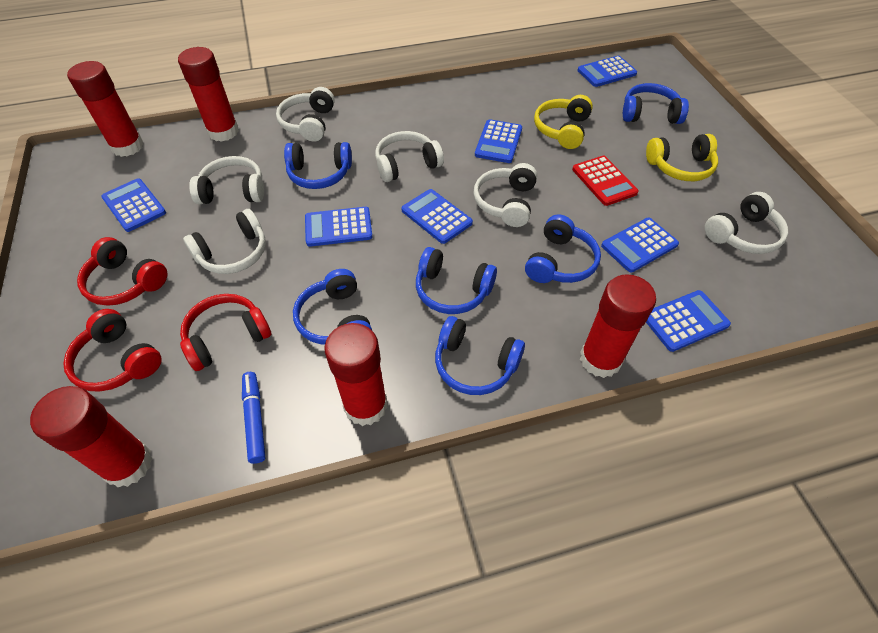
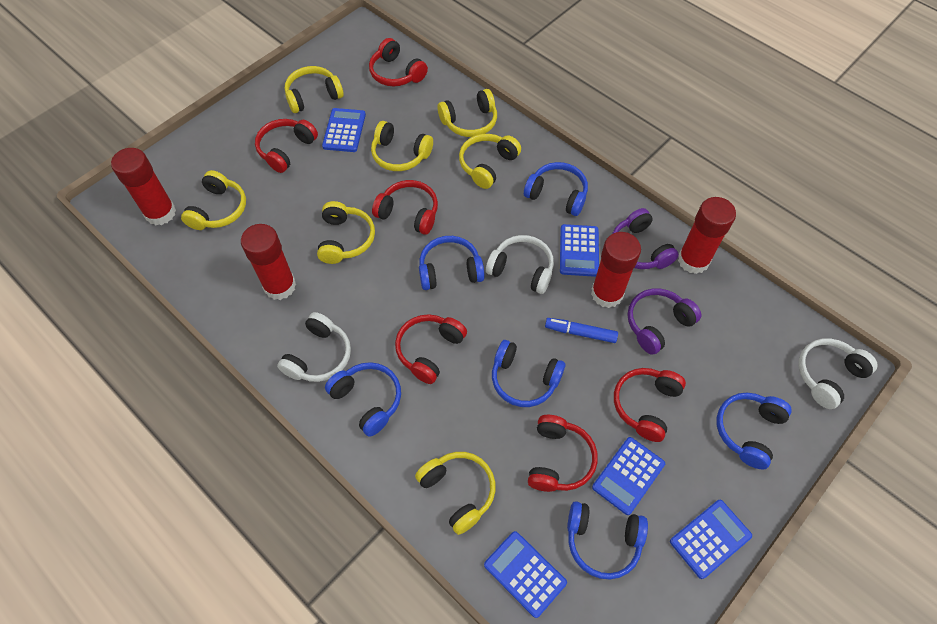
blue calculator: [101,178,166,232] [305,207,373,247] [401,189,473,244] [475,119,522,163] [577,56,637,87] [601,218,679,273] [646,290,731,352] = 7 -> [322,108,366,152] [484,531,567,618] [560,224,599,277] [592,437,665,515] [670,500,752,579] = 5
purple headphones: none = 0 -> [612,208,679,269] [628,289,701,355] = 2
red calculator: [572,155,639,206] = 1 -> none = 0
red glue stick: [30,386,153,487] [67,61,144,157] [178,47,239,142] [324,323,388,426] [580,274,656,378] = 5 -> [111,148,176,225] [241,224,296,300] [591,232,641,308] [678,197,736,274] = 4
red headphones: [63,309,162,392] [77,237,168,306] [180,294,272,371] = 3 -> [255,119,318,173] [369,38,428,87] [372,180,438,235] [395,314,467,384] [528,415,598,492] [614,368,686,442] = 6
white headphones: [183,209,266,274] [189,156,264,204] [276,87,335,142] [375,131,444,182] [474,163,537,227] [705,192,788,254] = 6 -> [277,312,351,382] [486,235,554,294] [799,338,878,409] = 3
yellow headphones: [534,95,593,149] [646,134,718,181] = 2 -> [181,170,246,230] [285,66,344,113] [317,201,375,264] [371,121,433,171] [415,452,496,535] [438,89,497,137] [459,134,521,189] = 7

